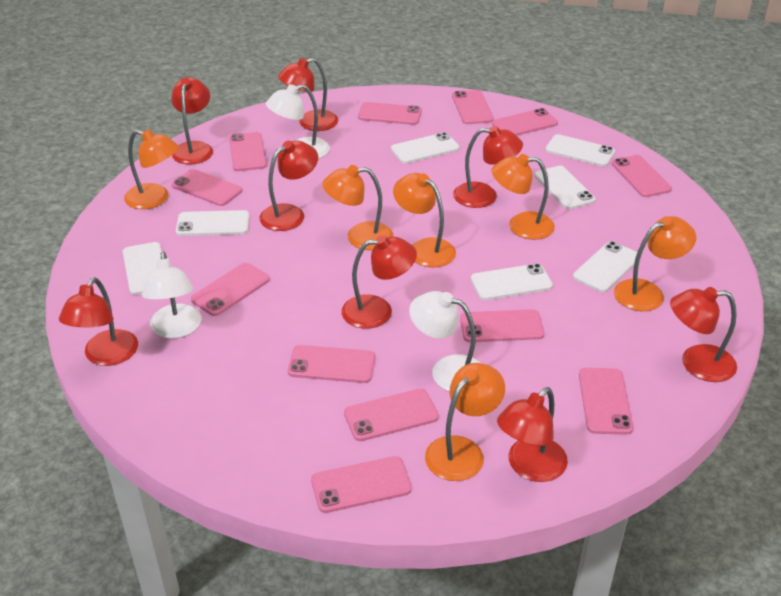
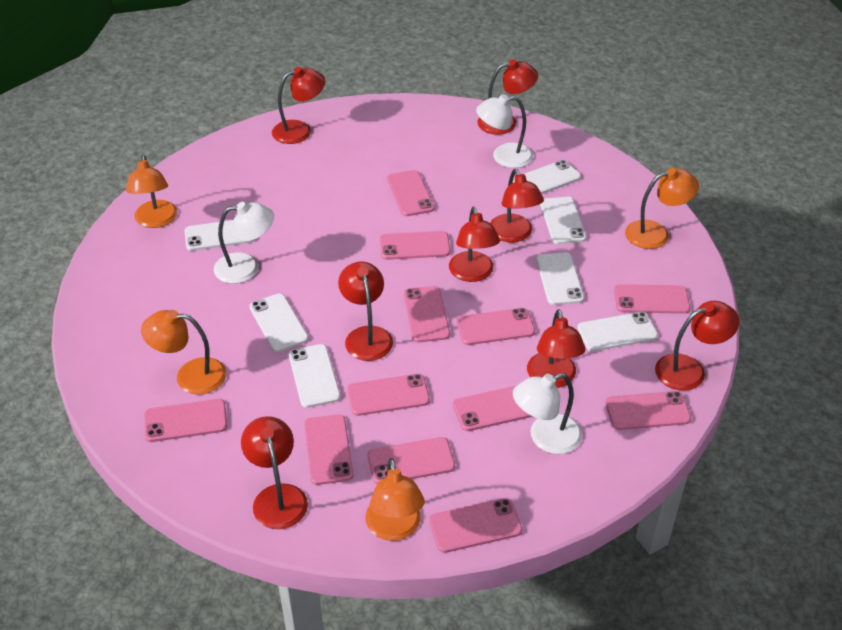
orange lamp: [124,129,179,209] [322,165,393,250] [393,173,456,268] [425,363,505,481] [492,154,555,240] [614,216,696,311] = 6 -> [126,155,178,228] [141,310,227,395] [365,458,425,541] [625,168,699,249] = 4

